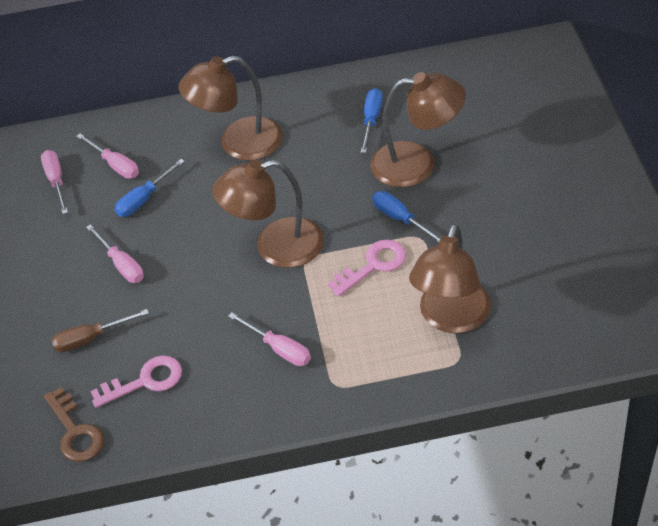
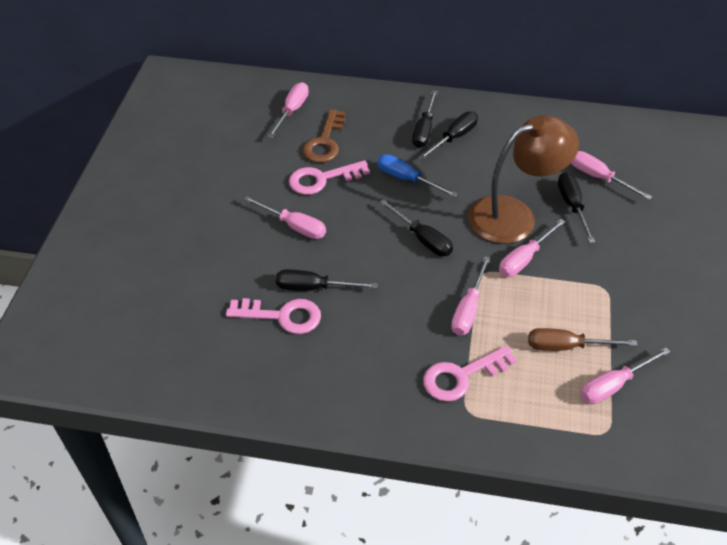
black screwdriver: none = 0 -> [276,269,378,291] [379,199,453,256] [412,90,438,148] [418,111,478,160] [558,172,595,243] = 5
blue screwdriver: [115,159,185,217] [361,88,383,153] [372,191,441,242] = 3 -> [377,154,458,198] = 1
brown lamp: [179,56,283,161] [212,160,324,268] [370,72,466,188] [409,223,491,333] = 4 -> [468,115,579,244] = 1
pink key: [90,355,182,408] [328,240,406,297] = 2 -> [226,298,321,334] [289,160,370,195] [423,345,517,402] = 3
pink screwdriver: [41,150,68,214] [76,134,139,179] [86,224,144,283] [228,312,311,366] = 4 -> [244,196,326,239] [267,82,309,138] [451,256,490,335] [499,219,565,277] [571,151,652,200] [580,347,670,404] = 6

